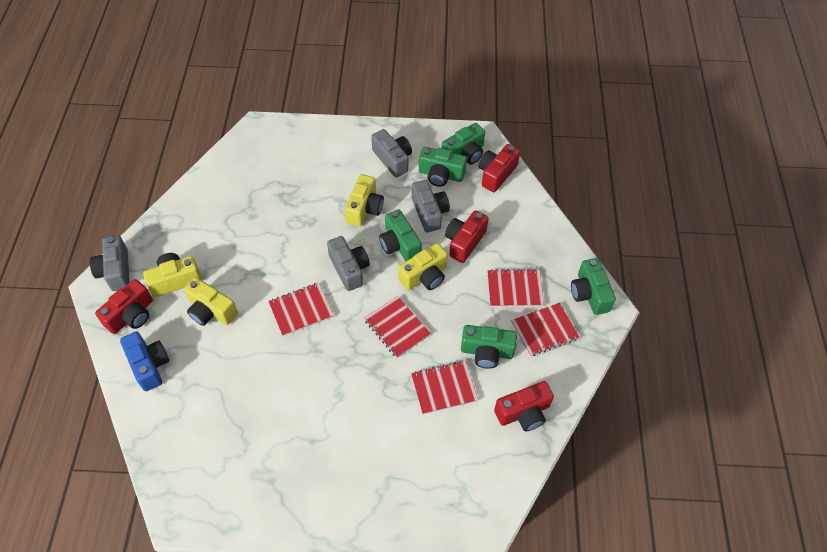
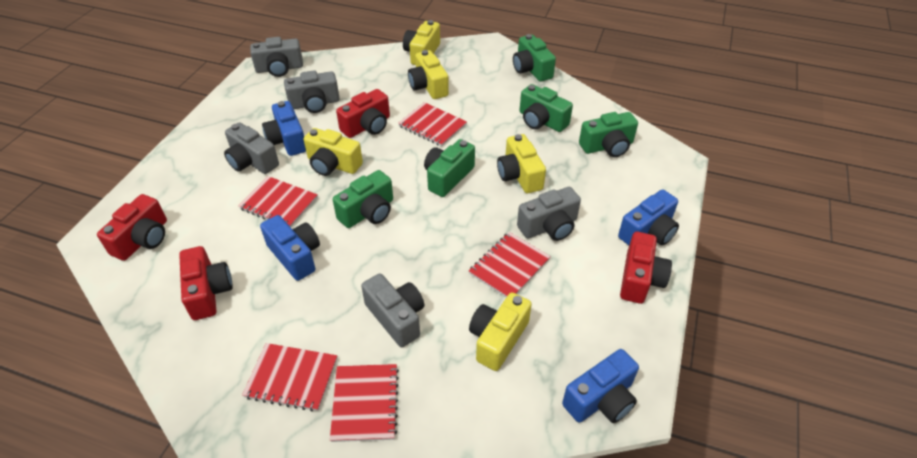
blue camera: [120,331,169,391] = 1 -> [260,215,320,281] [262,101,306,156] [562,349,639,423] [618,189,679,246] = 4
grey camera: [89,235,130,291] [327,236,370,291] [371,129,412,177] [412,180,450,232] = 4 -> [224,122,279,174] [250,37,303,77] [284,70,340,113] [361,273,424,347] [517,187,581,241] = 5
yellow camera: [143,253,202,297] [184,277,238,326] [345,174,384,227] [398,243,448,290] = 4 -> [304,128,363,176] [403,20,440,65] [408,50,449,99] [469,292,532,371] [497,134,546,193] = 5

